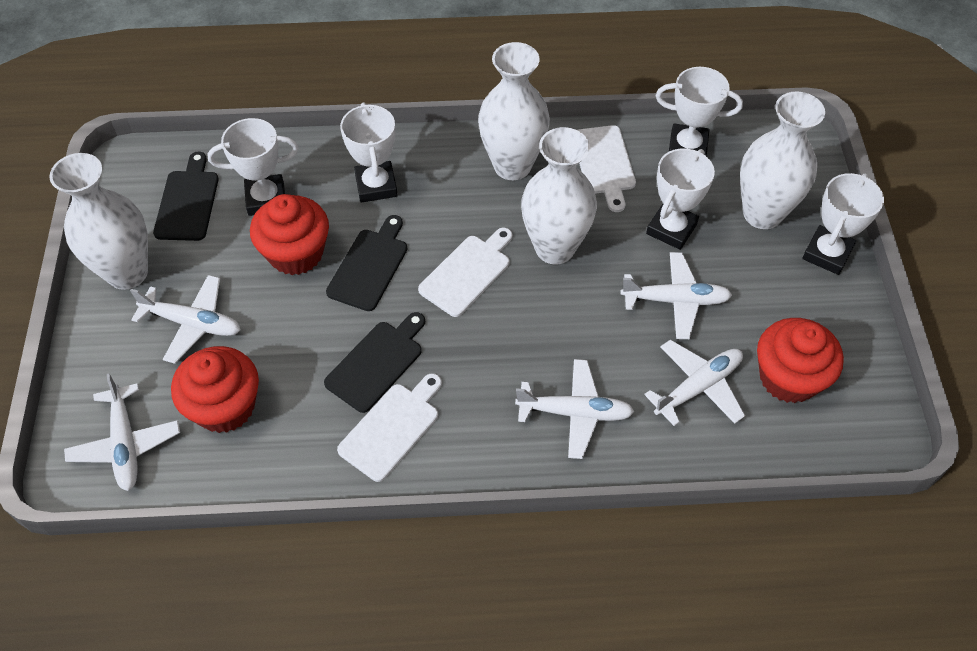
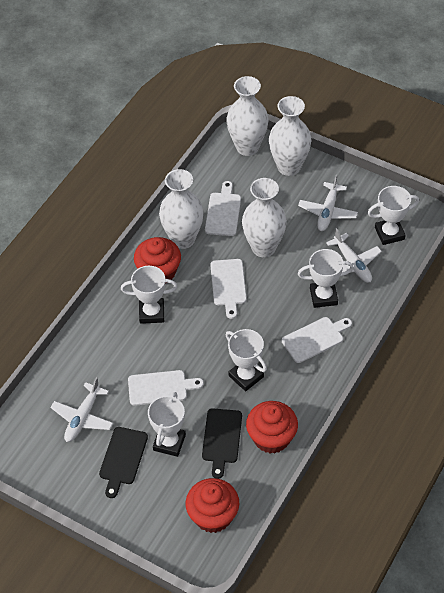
black cutting board: [153,151,219,241] [324,312,425,413] [326,215,407,311] = 3 -> [99,427,148,498] [202,409,242,479] = 2
white cutting board: [337,373,442,482] [418,228,512,317] [578,125,636,212] = 3 -> [128,370,204,406] [205,181,241,236] [210,259,247,319] [282,317,352,363] = 4
white plane: [64,374,180,491] [130,275,241,364] [515,359,635,459] [620,252,732,339] [644,339,745,426] = 5 -> [50,377,113,442] [298,175,358,231] [326,228,382,283] = 3

